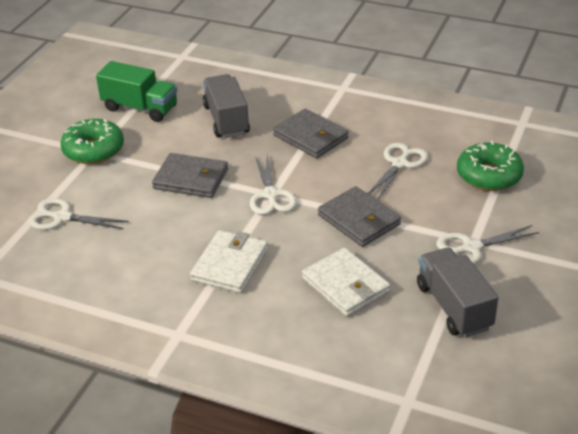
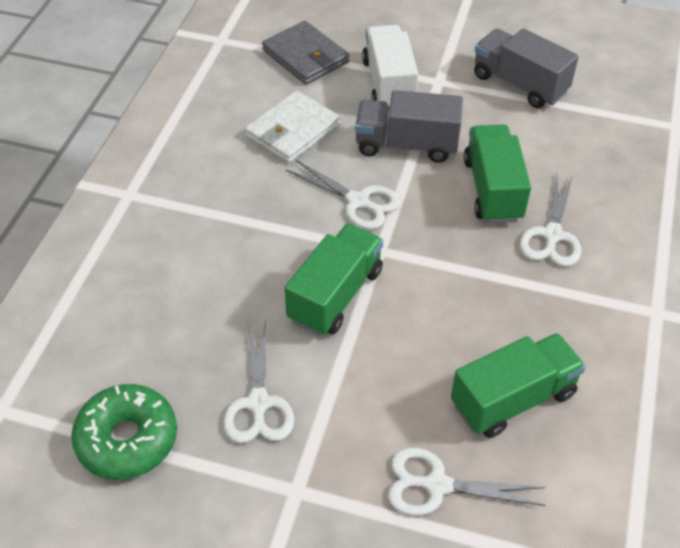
green donut: [60,119,124,164] [457,141,524,191] = 2 -> [71,384,177,480] = 1
green truck: [96,61,177,122] = 1 -> [285,223,383,336] [451,333,586,438] [464,124,531,223] = 3
grey wallet: [152,153,228,198] [273,109,348,158] [318,186,401,247] = 3 -> [262,21,349,85] = 1
white truck: none = 0 -> [362,25,418,111] = 1
white wallet: [190,230,268,293] [302,248,391,317] = 2 -> [245,91,340,163] = 1

